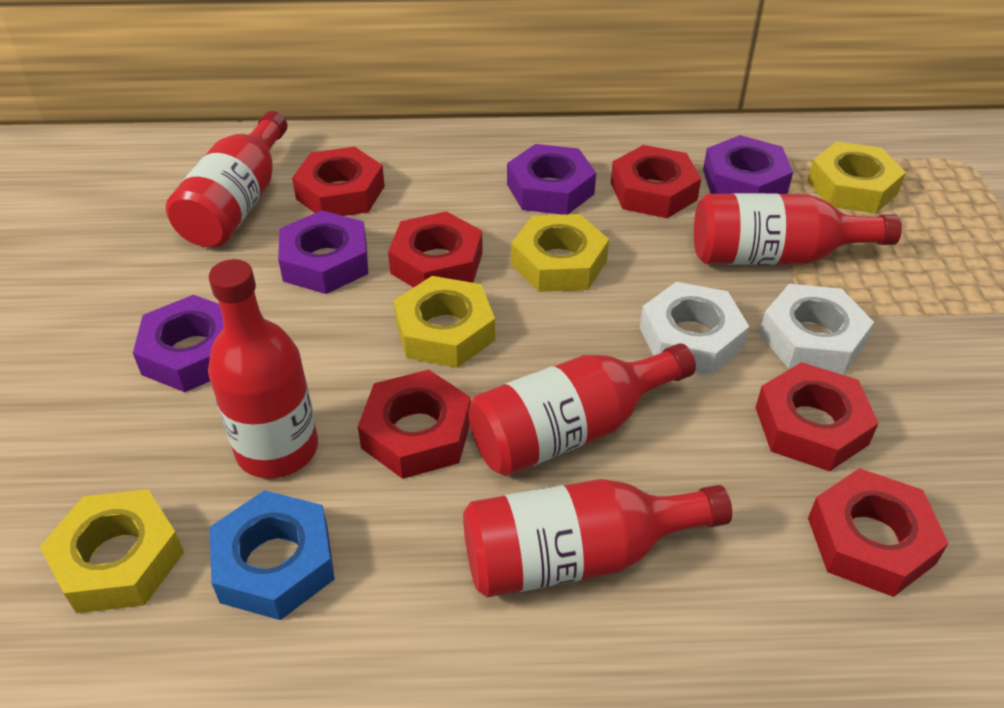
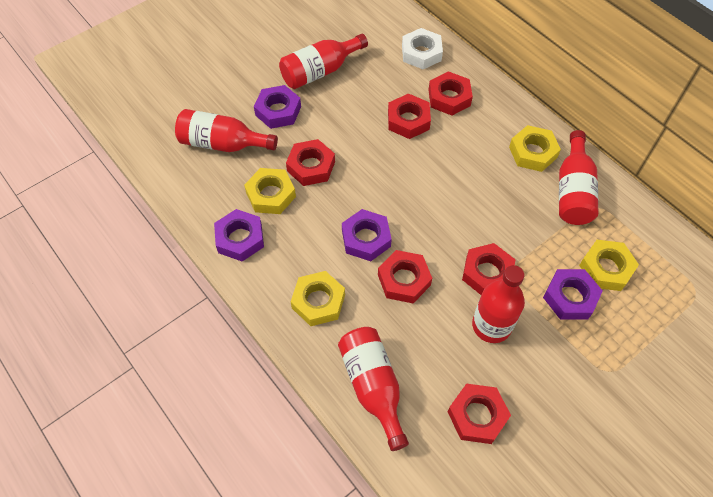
blue nut: [209,490,335,620] = 1 -> none = 0
white nut: [640,282,749,375] [759,284,874,374] = 2 -> [402,28,443,69] = 1

